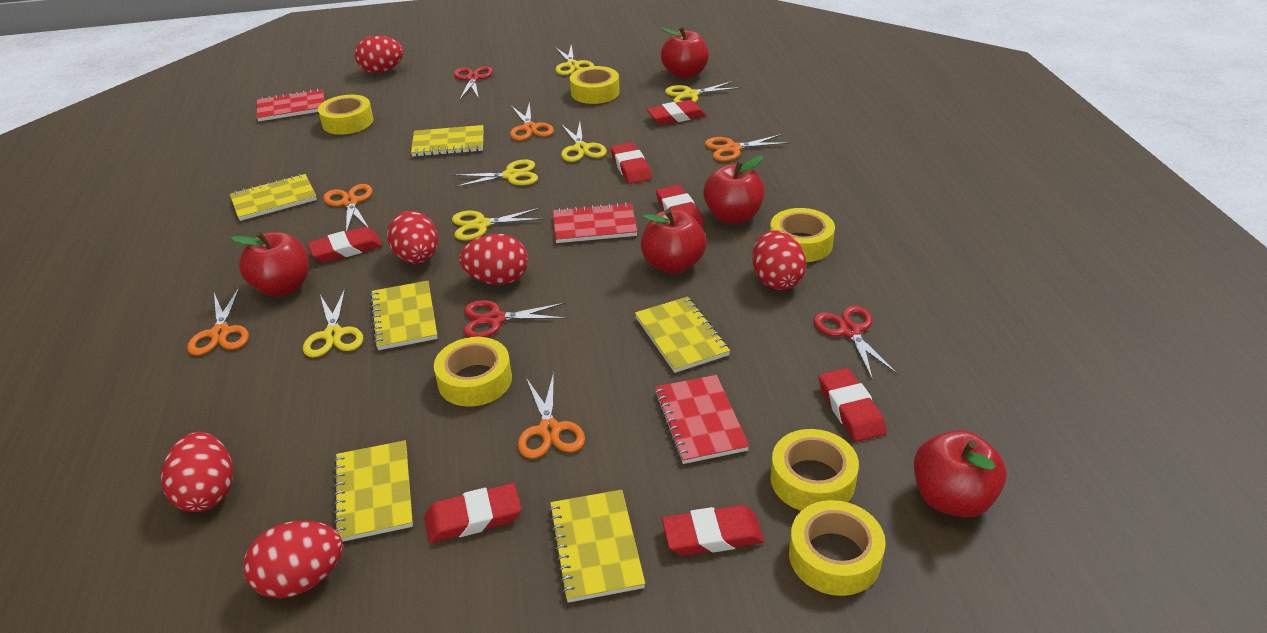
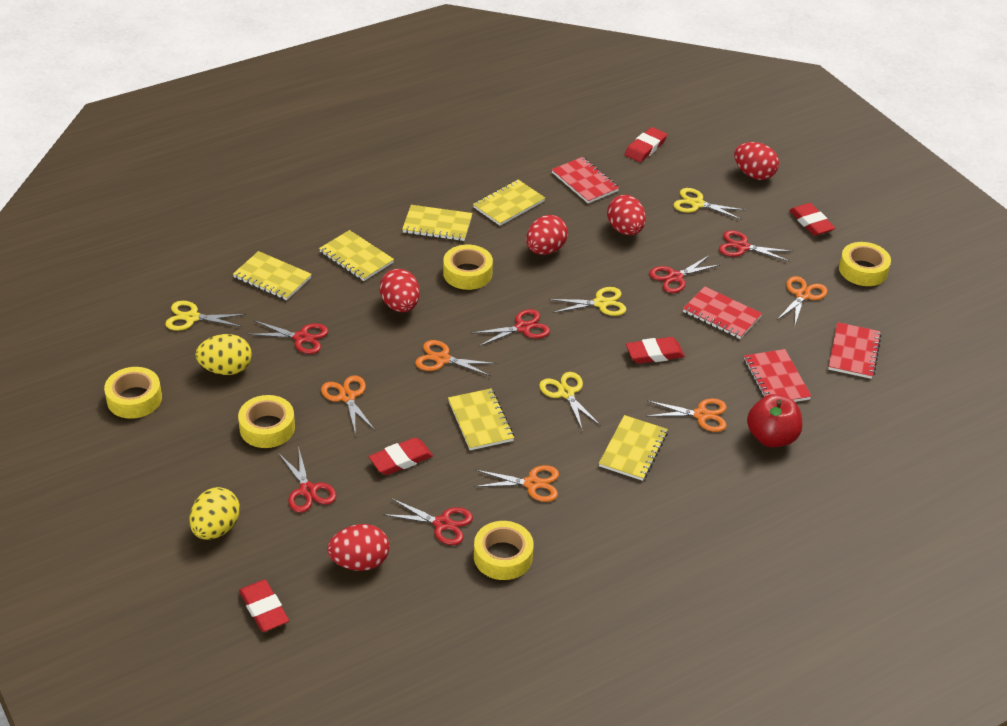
red apple: [230,232,309,296] [641,209,706,274] [661,27,709,79] [703,156,765,224] [914,430,1007,517] = 5 -> [747,394,802,447] = 1
red egg: [161,432,233,512] [243,521,343,598] [355,36,404,73] [387,211,438,264] [459,234,528,285] [752,230,806,290] = 6 -> [327,524,389,571] [380,269,420,312] [526,215,568,255] [607,195,646,235] [734,142,779,180] = 5
red eraser: [308,227,382,262] [424,483,521,543] [611,142,652,184] [647,100,706,125] [656,185,704,227] [662,505,764,556] [819,368,887,442] = 7 -> [239,580,289,632] [369,438,433,475] [625,127,667,162] [626,337,685,364] [789,203,835,236] = 5
red notebook: [257,89,324,121] [553,202,637,243] [654,375,749,464] = 3 -> [552,157,619,203] [683,286,762,339] [744,349,812,402] [828,322,881,379] = 4
red scissors: [454,66,493,99] [463,300,566,337] [814,306,898,380] = 3 -> [248,320,328,354] [278,450,336,513] [383,498,473,545] [472,309,550,347] [649,255,720,293] [719,230,793,262] = 6
yellow egg: none = 0 -> [190,487,240,540] [195,334,252,375] = 2
yellow scissors: [303,289,363,358] [452,208,544,240] [453,159,538,187] [555,45,594,75] [561,122,607,162] [665,81,741,103] = 6 -> [165,301,246,331] [539,372,601,429] [549,287,626,316] [674,188,744,220] = 4
yellow tape: [318,95,374,135] [434,337,512,407] [570,66,620,104] [770,208,835,262] [770,429,859,511] [789,500,886,596] = 6 -> [104,367,162,419] [238,395,295,448] [443,245,493,290] [474,521,534,580] [839,242,891,286] = 5

